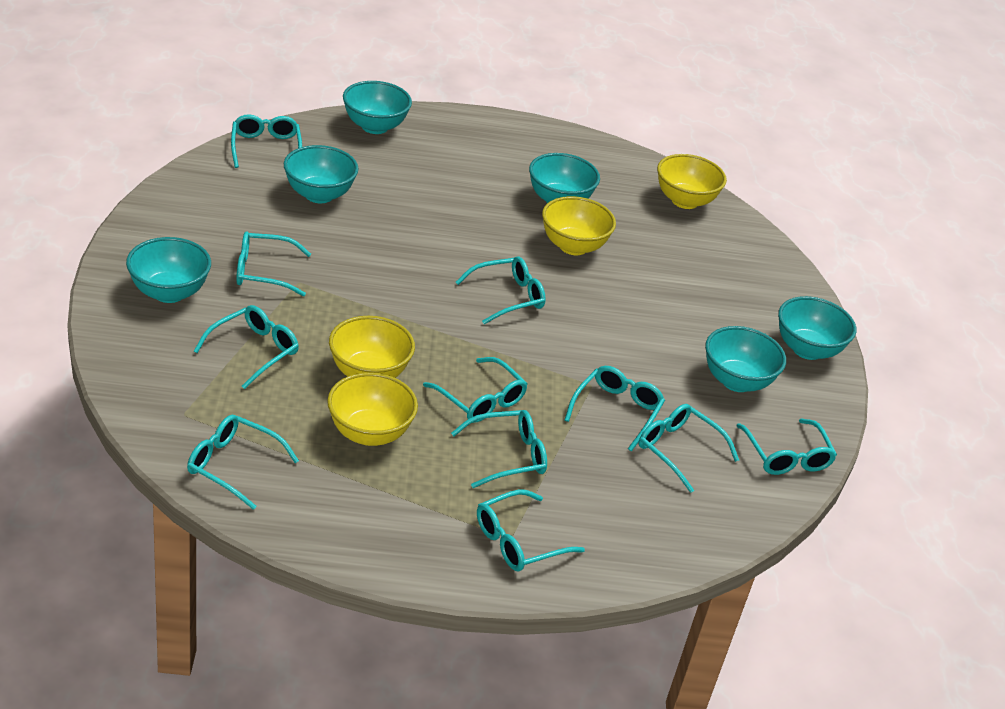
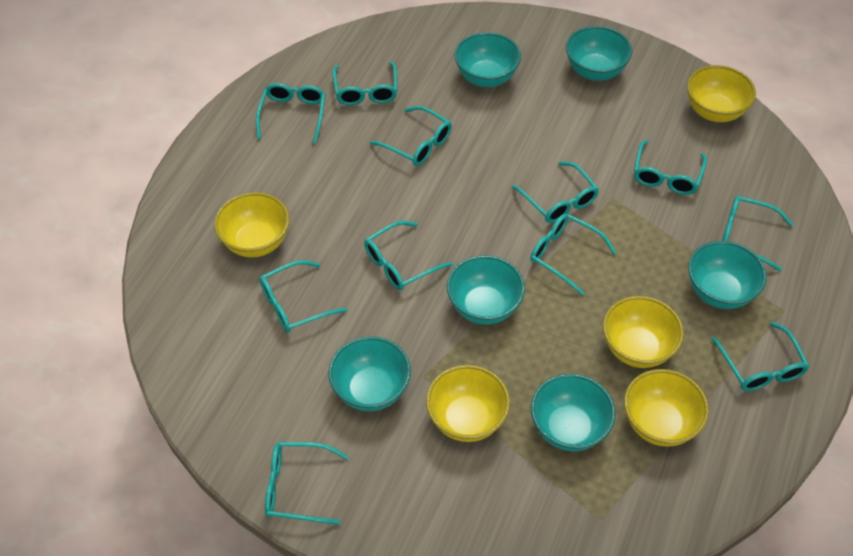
yellow bowl: [327,373,418,446] [329,316,415,378] [542,196,616,255] [657,154,727,209] = 4 -> [214,192,289,257] [426,365,510,442] [603,296,684,368] [624,369,709,447] [687,65,756,122] = 5

